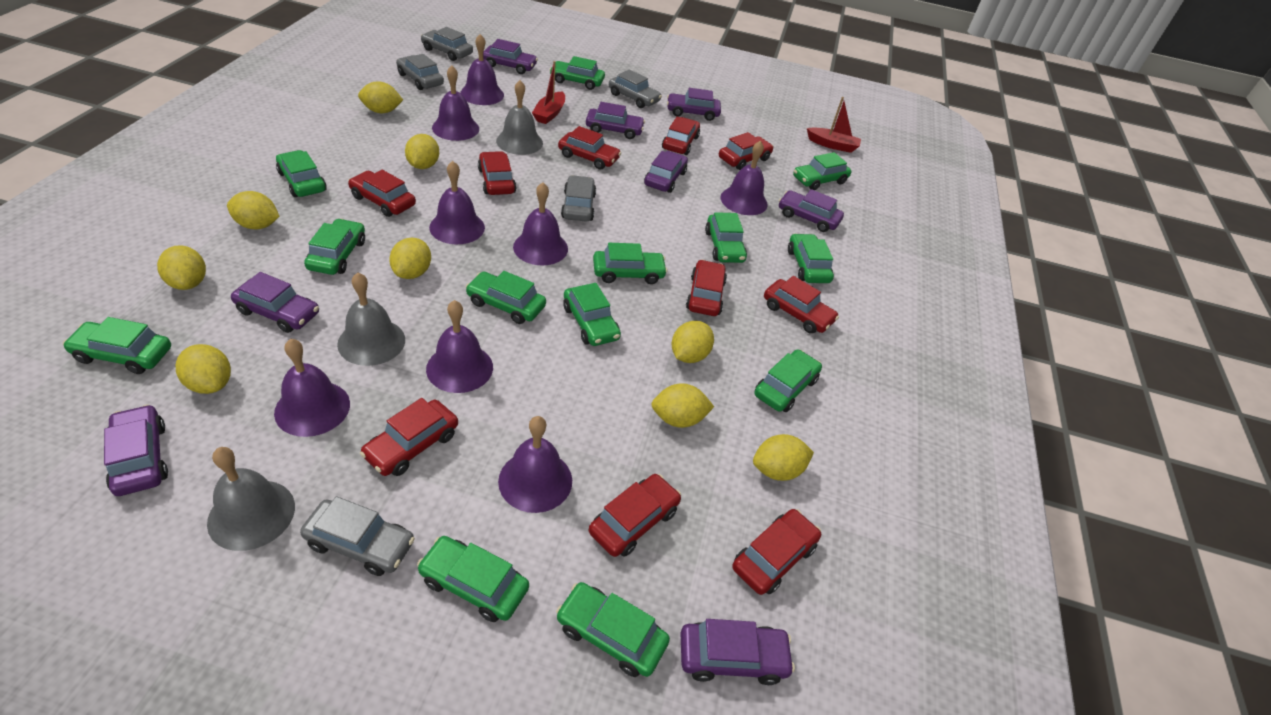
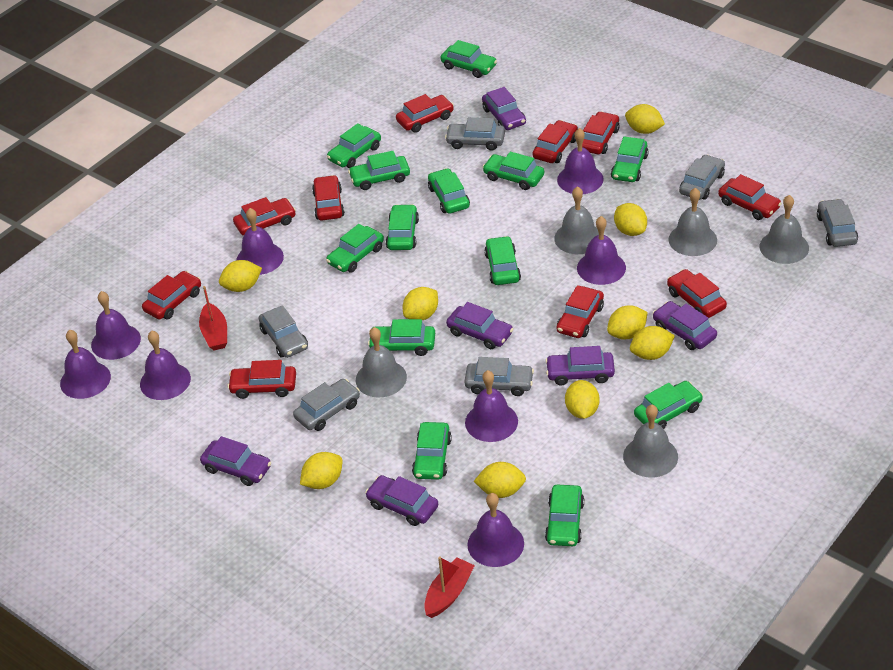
grey bell: [207,447,295,551] [337,272,405,366] [496,80,543,155] = 3 -> [356,327,407,398] [554,186,599,254] [623,405,678,477] [668,188,717,256] [760,195,809,264] = 5
grey car: [300,496,415,576] [396,54,444,90] [421,27,473,61] [561,175,596,222] [609,69,662,108] = 5 -> [259,305,308,358] [293,379,360,431] [445,117,505,151] [464,357,534,396] [679,155,725,200] [817,199,858,247] = 6
purple car: [104,404,168,496] [231,272,319,333] [483,39,538,74] [586,102,645,139] [644,151,688,193] [667,88,721,121] [681,619,795,685] [779,189,844,232] = 8 -> [200,436,271,486] [365,475,438,526] [446,302,513,349] [482,87,526,130] [545,346,615,386] [653,301,717,350] = 6

